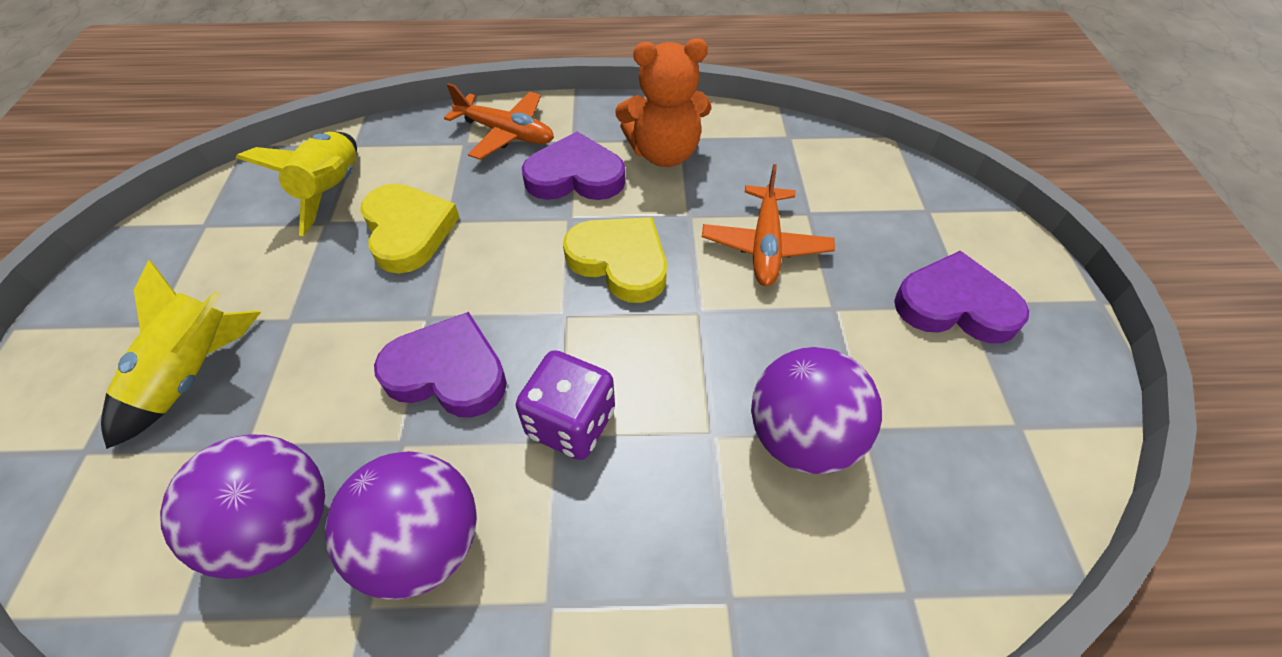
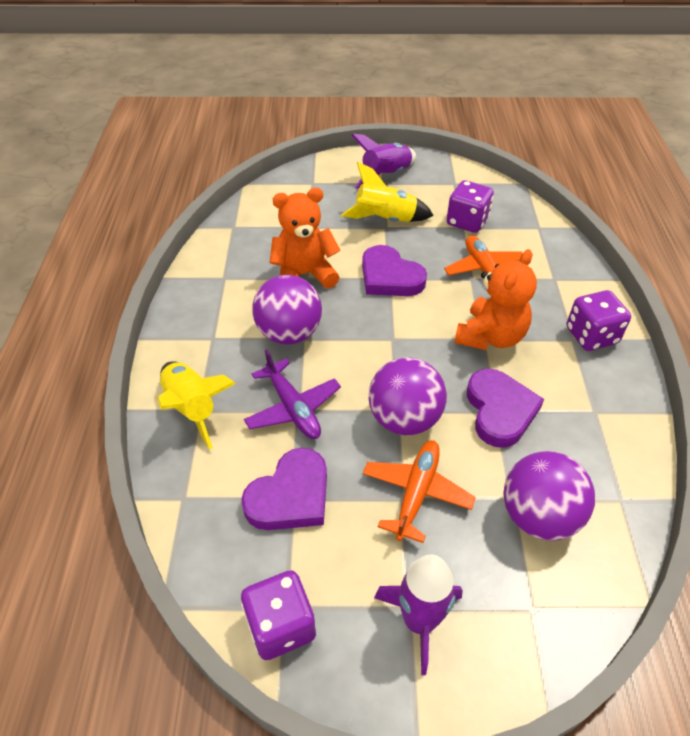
orange teddy bear: [615,38,712,167] = 1 -> [270,188,340,288] [454,249,537,350] = 2
purple dice: [516,350,615,460] = 1 -> [241,570,316,660] [447,180,494,233] [566,290,631,351] = 3
purple plane: none = 0 -> [244,349,341,439] = 1
purple rocket: none = 0 -> [352,134,416,189] [374,554,463,675] = 2
yellow heart: [360,184,459,274] [563,217,667,303] = 2 -> none = 0

